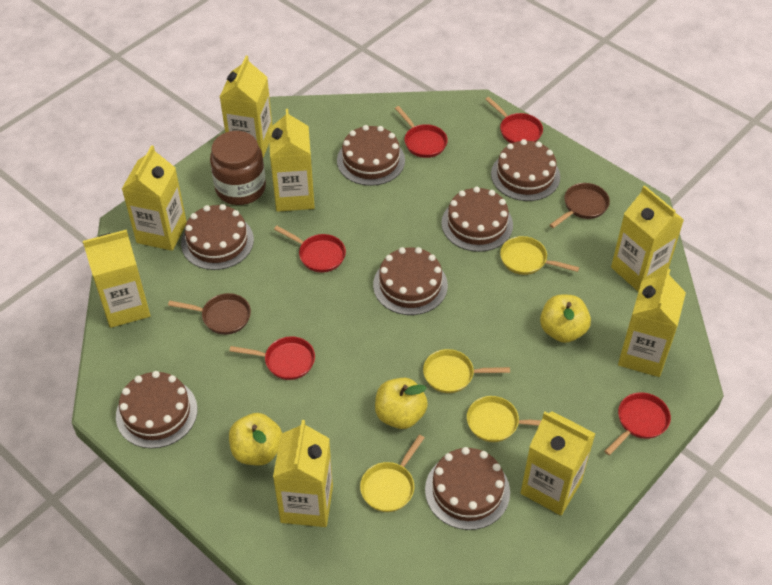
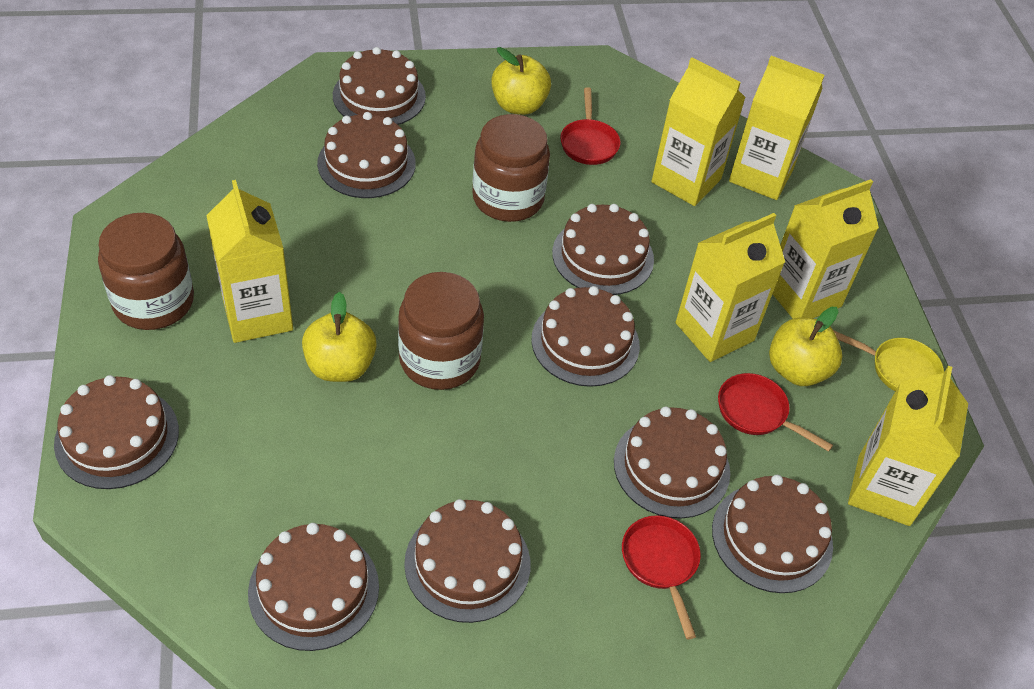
brown cake: [116,371,198,448] [181,204,254,270] [337,125,405,186] [373,247,448,315] [425,447,510,530] [441,187,513,252] [491,139,560,201] = 7 -> [54,375,179,489] [248,523,379,651] [317,112,416,198] [333,47,426,125] [404,499,530,623] [531,286,640,387] [552,204,654,295] [614,407,730,518] [712,475,833,593] = 9
brown jar: [210,131,266,205] = 1 -> [98,213,194,330] [398,272,484,390] [472,114,550,222] = 3
brown pan: [168,293,251,335] [550,183,610,228] = 2 -> none = 0
red pan: [229,336,315,380] [274,226,346,273] [395,106,448,158] [485,97,543,143] [604,392,671,455] = 5 -> [560,87,620,165] [622,515,701,639] [718,373,833,452] = 3
yellow carton: [83,229,150,328] [122,145,187,251] [220,56,272,157] [269,109,315,212] [273,420,333,527] [521,411,596,516] [611,185,684,292] [618,269,686,377] = 8 -> [206,180,293,343] [651,57,746,206] [676,213,785,362] [729,56,825,200] [773,179,879,319] [848,366,968,526] = 6
yellow pan: [360,434,424,512] [423,349,510,393] [467,396,541,442] [500,236,579,275] = 4 -> [833,330,944,391] = 1

